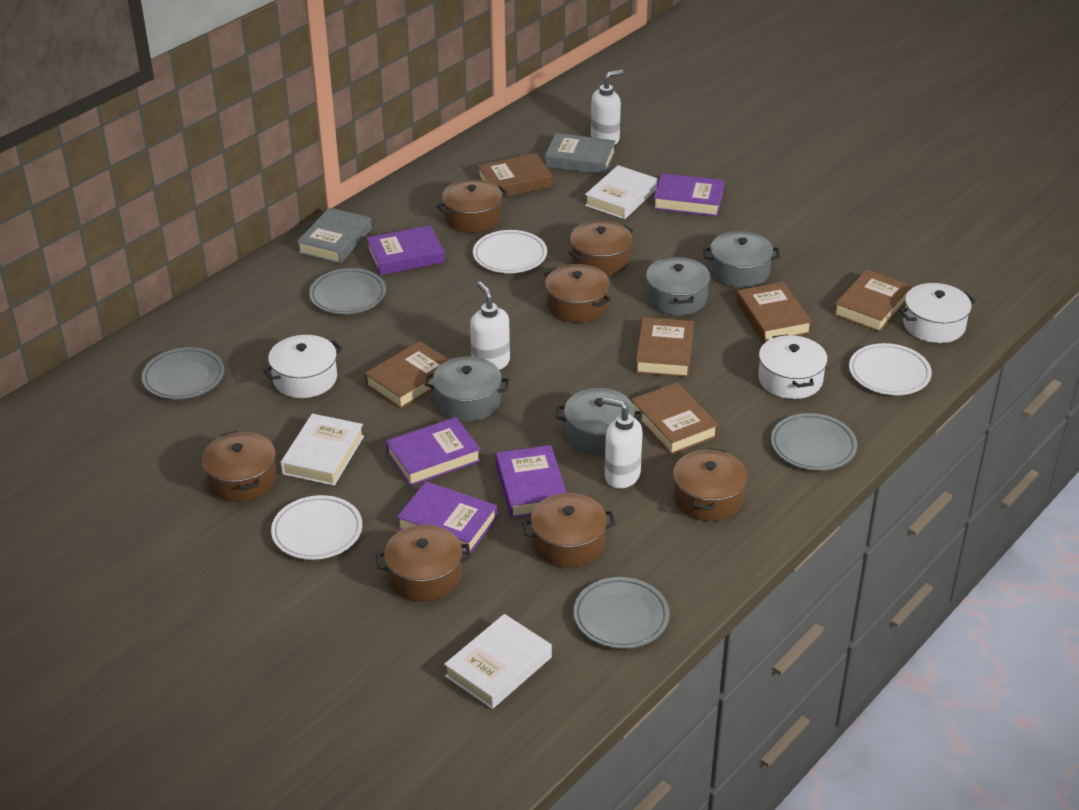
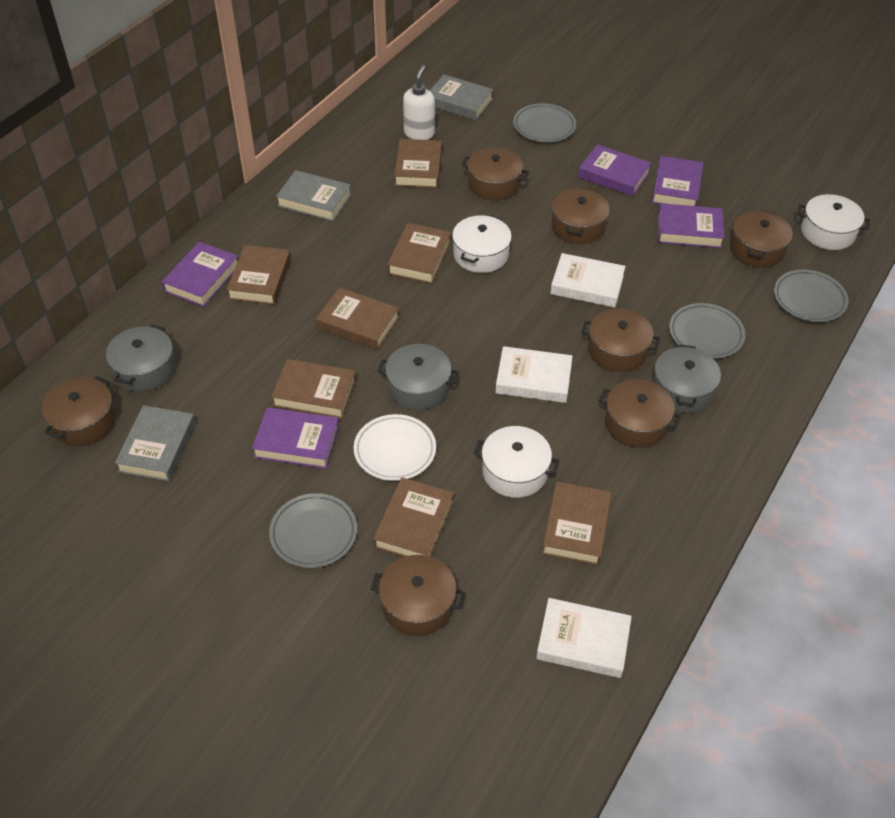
brown book: [365,341,449,409] [478,153,553,197] [631,382,719,455] [635,317,694,377] [736,282,812,343] [834,269,912,332] = 6 -> [227,245,291,305] [271,359,356,419] [316,288,399,350] [373,477,454,557] [387,223,451,284] [394,139,442,188] [542,481,612,565] = 7
grey book: [297,208,372,264] [545,133,615,175] = 2 -> [115,405,196,481] [276,170,351,221] [429,74,493,120] = 3
grey pot: [425,357,510,422] [556,388,643,455] [646,256,710,315] [703,231,780,288] = 4 -> [106,325,176,392] [378,344,459,410] [653,345,721,413] = 3
white plate: [271,495,362,560] [473,230,547,273] [849,343,932,395] = 3 -> [354,414,436,481] = 1
white soap dispenser: [470,282,510,370] [591,70,623,145] [602,397,643,488] = 3 -> [403,65,435,140] = 1

